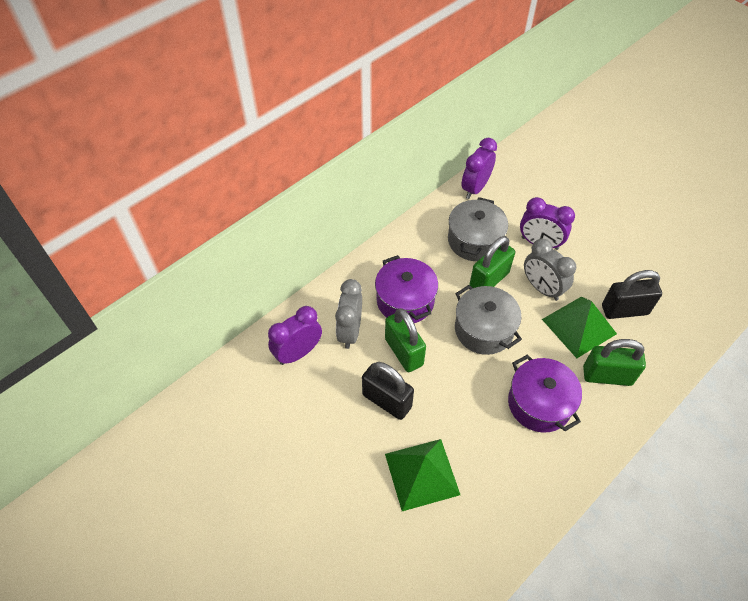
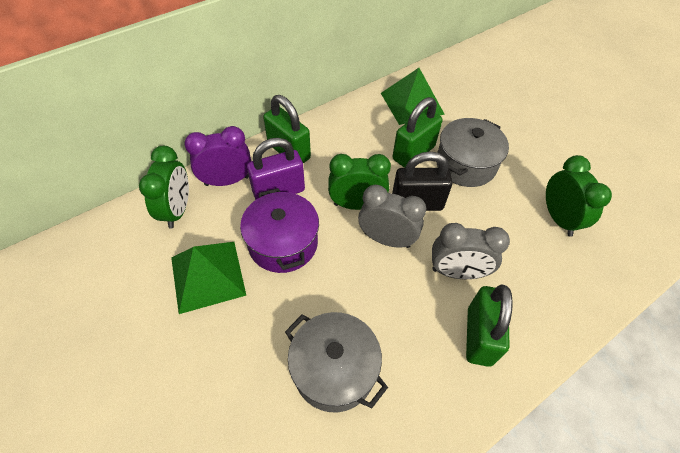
black padlock: [362,362,414,420] [602,270,662,319] = 2 -> [392,152,452,211] = 1
green clock: none = 0 -> [139,146,189,229] [328,154,391,210] [546,155,612,237] = 3
purple clock: [268,306,322,365] [461,138,497,199] [520,197,575,250] = 3 -> [184,126,251,186] = 1
purple padlock: none = 0 -> [247,138,305,200] = 1
purple pot: [375,255,438,323] [508,354,582,432] = 2 -> [240,188,319,273] = 1

